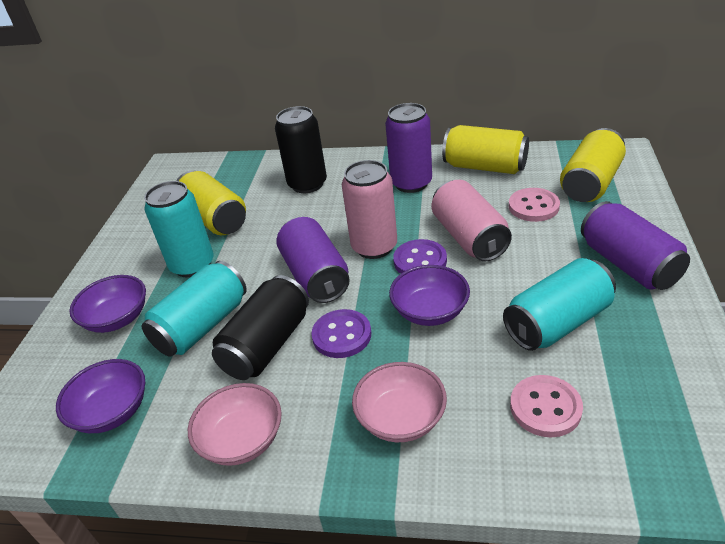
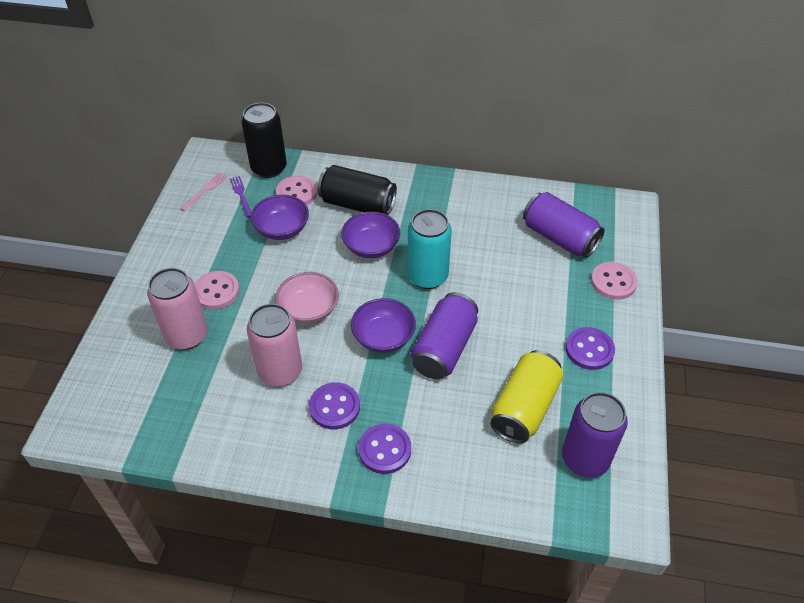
pink bowl: [188,383,282,466] [352,362,447,442] = 2 -> [276,272,339,324] = 1
pink button: [509,188,560,222] [510,375,583,437] = 2 -> [194,271,240,310] [276,175,317,205] [591,262,638,300] = 3
pink fork: none = 0 -> [180,173,227,211] = 1
purple button: [311,309,371,358] [393,239,447,274] = 2 -> [309,382,360,429] [358,423,411,474] [565,327,615,370] = 3
purple fork: none = 0 -> [229,176,252,218] = 1
turquoise can: [142,261,247,357] [144,181,214,277] [503,258,616,351] = 3 -> [407,209,452,289] = 1
yellow can: [177,171,246,235] [442,125,529,174] [560,128,626,202] = 3 -> [490,350,563,444] = 1

